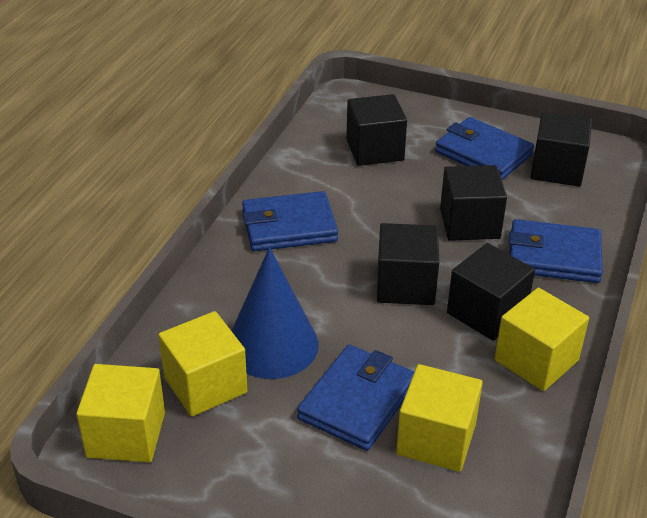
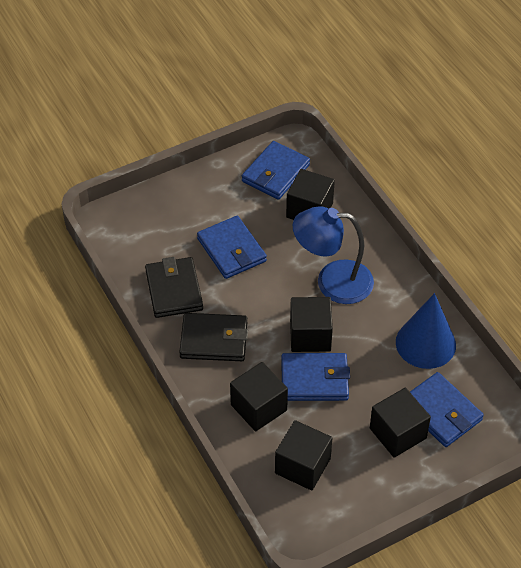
black wallet: none = 0 -> [145,257,203,318] [179,313,248,361] = 2
blue lamp: none = 0 -> [293,206,374,304] = 1
yellow cube: [76,364,165,463] [158,311,247,417] [396,364,483,472] [494,288,589,391] = 4 -> none = 0

